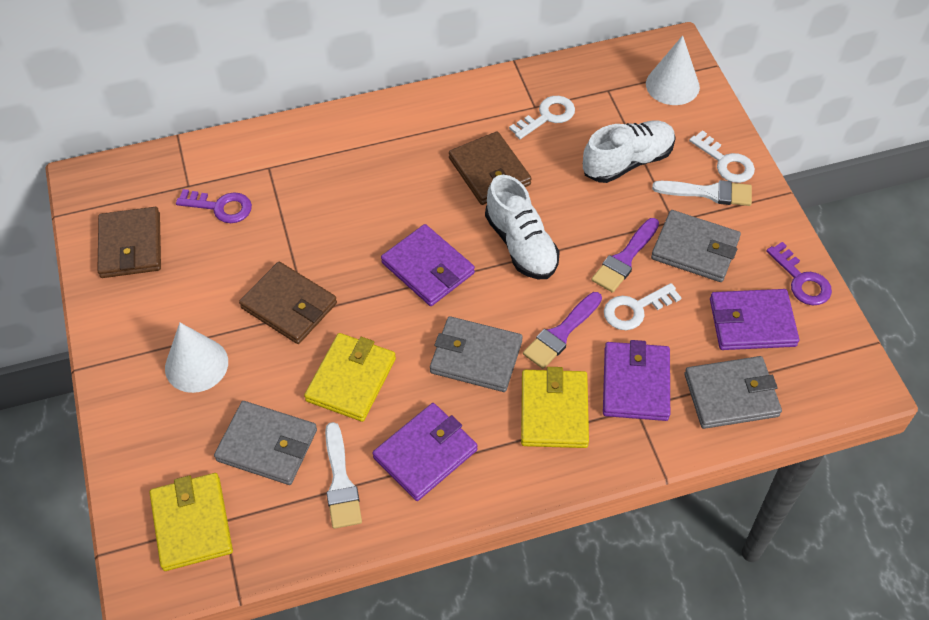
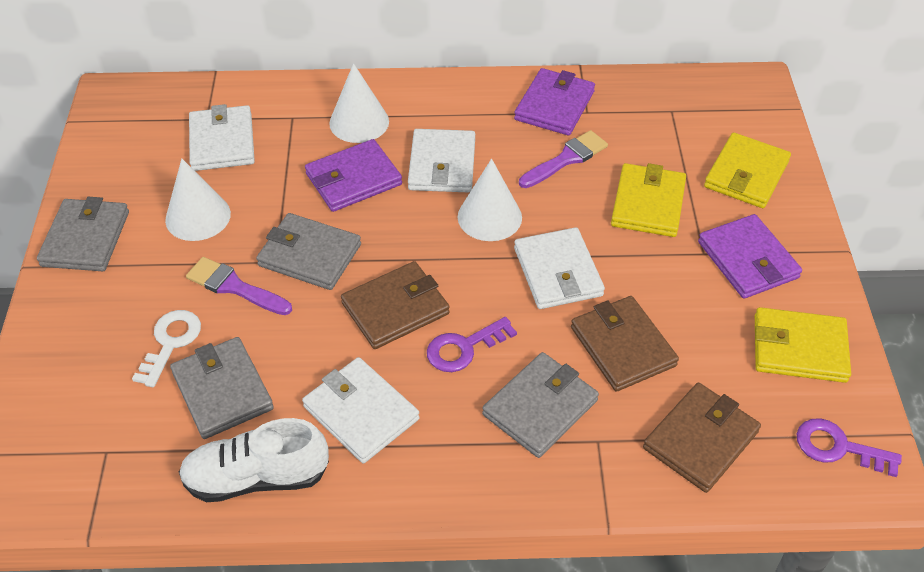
purple wallet: [372,403,478,501] [381,224,475,306] [603,340,670,421] [710,289,799,350] = 4 -> [305,139,402,212] [514,68,595,135] [698,214,802,299] = 3
white brush: [325,422,362,529] [652,180,752,206] = 2 -> none = 0
white cone: [165,323,228,393] [646,35,700,105] = 2 -> [165,159,231,241] [329,63,389,143] [458,159,522,241] = 3
white key: [509,96,575,139] [604,283,682,330] [689,130,755,183] = 3 -> [132,310,201,387] = 1
white shoe: [485,175,560,279] [583,121,676,183] = 2 -> [179,418,329,502] = 1
white wallet: none = 0 -> [189,104,255,171] [302,357,420,463] [408,129,475,193] [514,227,605,309] = 4

